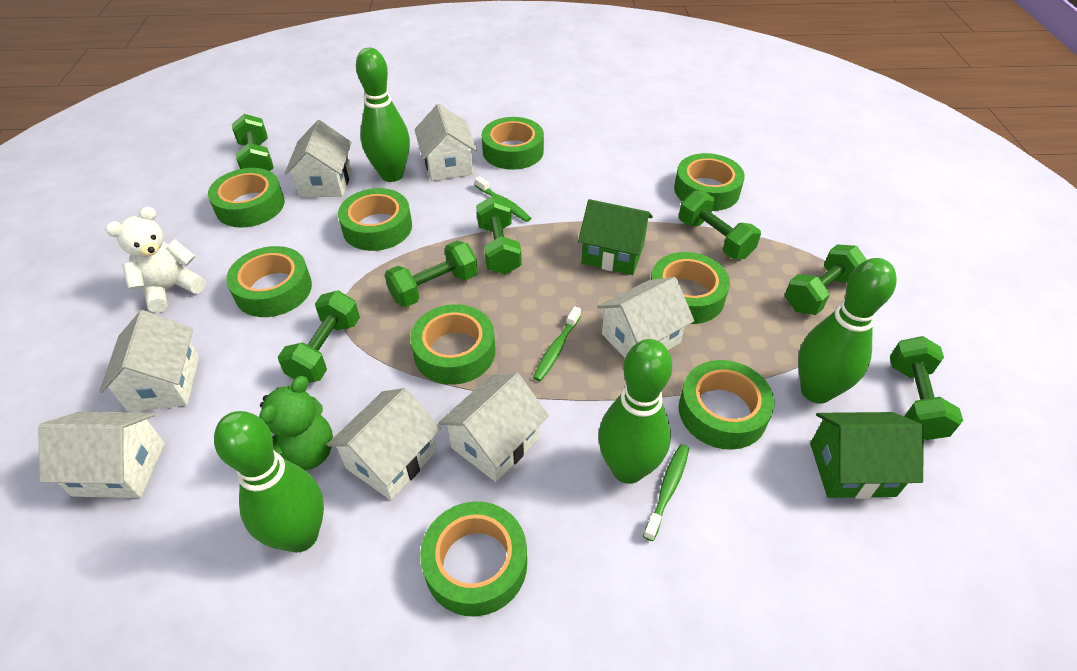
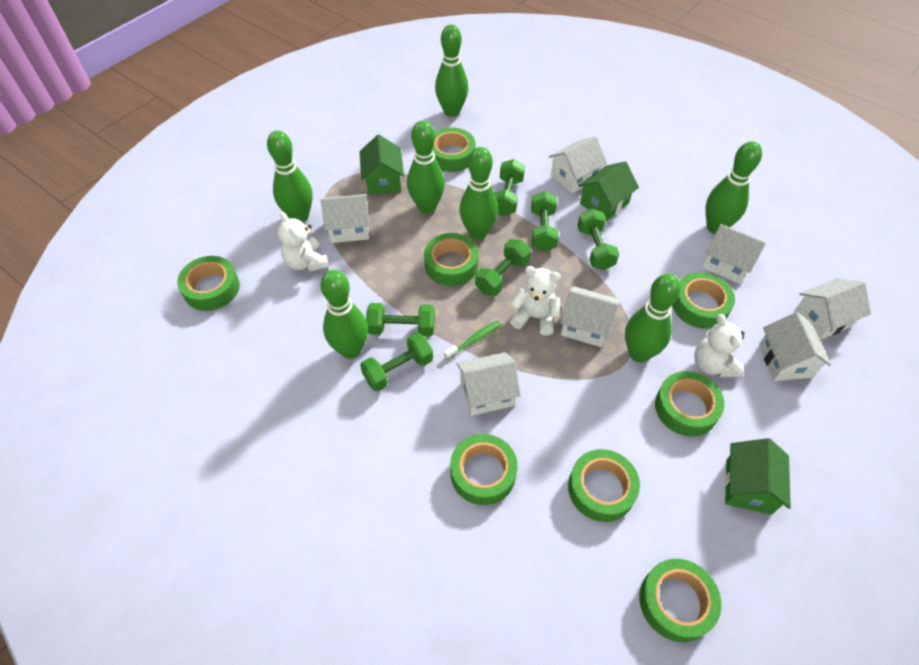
green bowling pin: [214,411,324,553] [356,48,410,182] [598,339,672,484] [798,258,897,404] = 4 -> [267,130,313,223] [320,270,368,359] [407,121,445,214] [435,24,468,117] [459,147,498,240] [625,274,681,362] [705,141,762,234] = 7
green dumbbell: [232,114,274,171] [278,291,360,383] [385,241,478,307] [476,196,522,275] [679,190,761,259] [785,244,867,315] [890,336,963,440] = 7 -> [360,333,433,391] [366,303,435,337] [475,239,531,296] [494,159,525,216] [531,191,559,251] [577,209,619,270] = 6
green house: [578,199,653,275] [810,412,924,499] = 2 -> [359,135,404,194] [579,161,639,221] [725,438,791,515] = 3
green tape: [208,168,285,228] [226,246,312,317] [338,188,412,251] [410,304,495,385] [420,501,527,617] [481,117,544,170] [651,252,730,324] [674,153,745,211] [679,360,775,450] = 9 -> [177,256,240,311] [424,233,479,286] [433,127,476,172] [450,434,518,505] [568,449,640,522] [639,559,721,642] [655,371,725,436] [672,272,735,329] = 8
green teddy bear: [259,376,333,471] = 1 -> none = 0
green toothbrush: [475,176,531,222] [533,306,581,382] [643,444,689,541] = 3 -> [444,321,502,360] = 1
white teddy bear: [105,207,206,313] = 1 -> [278,212,329,272] [510,266,561,336] [694,314,745,377] = 3

